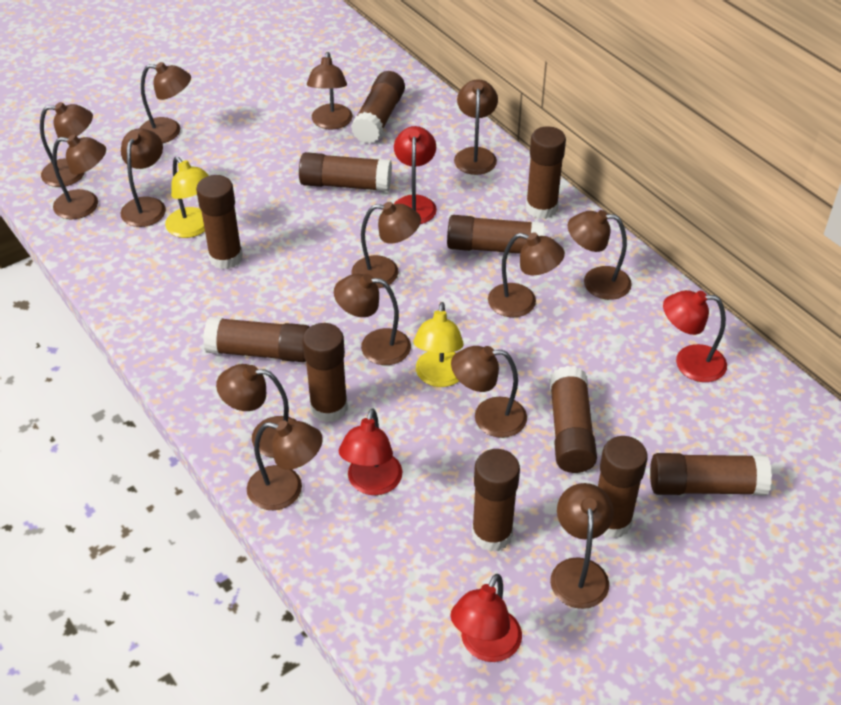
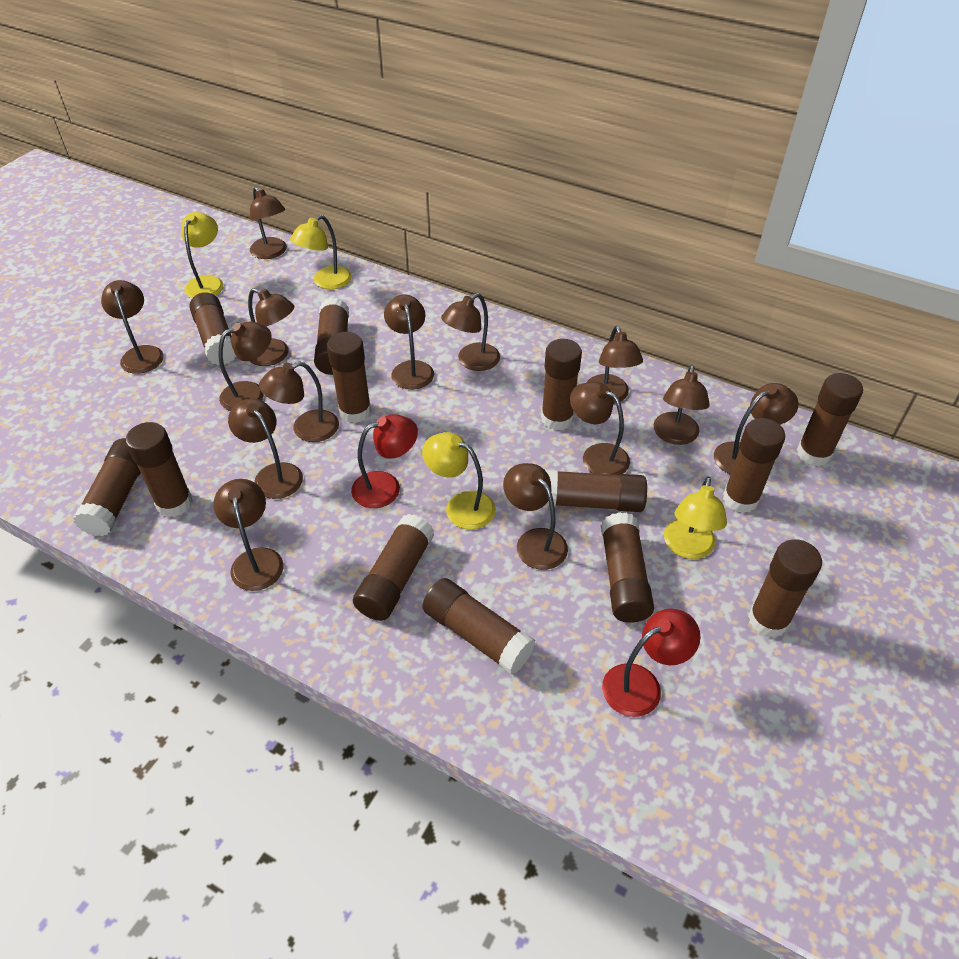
brown glue stick: [196,175,243,269] [203,317,310,362] [299,152,392,192] [302,323,348,422] [351,71,405,144] [447,215,544,254] [472,449,520,552] [526,126,566,219] [549,366,597,473] [598,436,648,539] [650,453,772,495] = 11 -> [73,438,141,536] [125,422,193,517] [189,292,236,365] [314,298,349,375] [327,332,371,423] [353,514,434,621] [422,578,535,675] [541,339,582,430] [545,470,647,512] [601,512,654,623] [723,418,785,513] [748,539,822,638] [797,373,863,466] = 13
red lamp: [339,408,403,495] [394,126,437,224] [451,574,522,662] [663,290,727,382] = 4 -> [351,414,418,508] [602,609,701,717] = 2
yellow lamp: [165,157,209,238] [414,302,464,387] = 2 -> [181,212,224,298] [290,215,352,289] [422,432,496,529] [664,476,727,559] = 4

